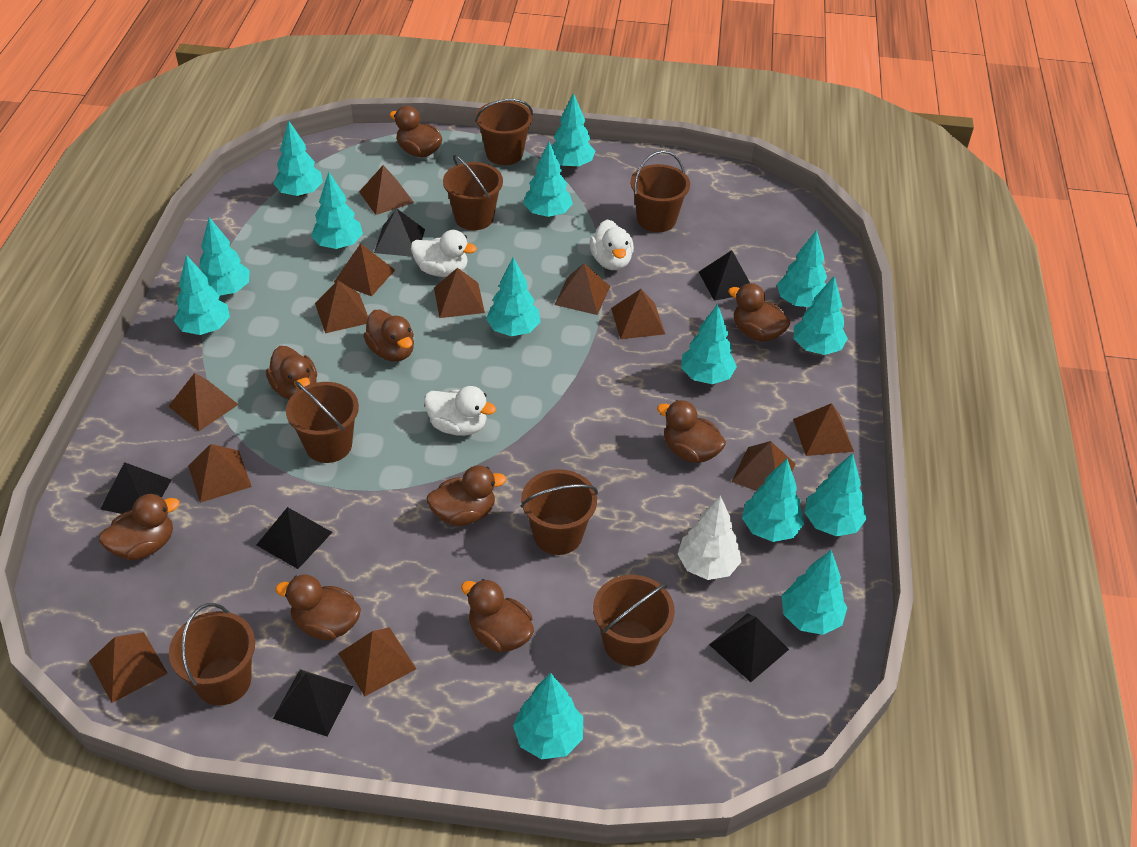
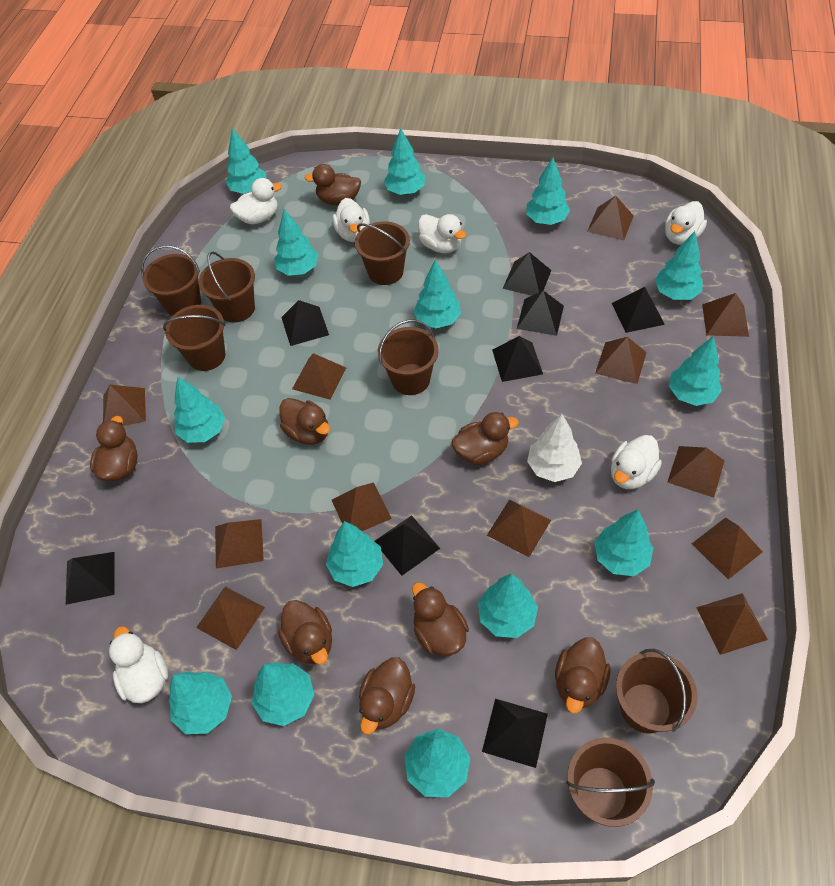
black pyramid: [100,462,171,514] [257,507,333,569] [273,669,353,736] [374,209,425,257] [699,250,750,301] [709,613,789,682] = 6 -> [66,552,114,605] [281,300,329,346] [374,515,440,576] [482,699,548,768] [492,336,543,382] [503,252,552,296] [517,291,564,336] [612,287,665,333] = 8
brown duck: [99,494,180,560] [266,346,317,399] [275,574,361,640] [363,310,414,362] [389,106,442,157] [426,465,506,526] [461,579,534,652] [657,400,726,463] [728,283,791,342] = 9 -> [90,416,137,482] [278,600,332,665] [279,398,330,445] [305,164,361,205] [359,657,415,734] [412,582,469,656] [451,412,519,465] [555,637,610,714] = 8
white duck: [411,230,477,277] [424,386,496,436] [590,219,634,270] = 3 -> [109,626,168,703] [230,178,282,224] [332,198,370,242] [418,214,466,253] [611,435,662,489] [665,201,707,245] = 6

